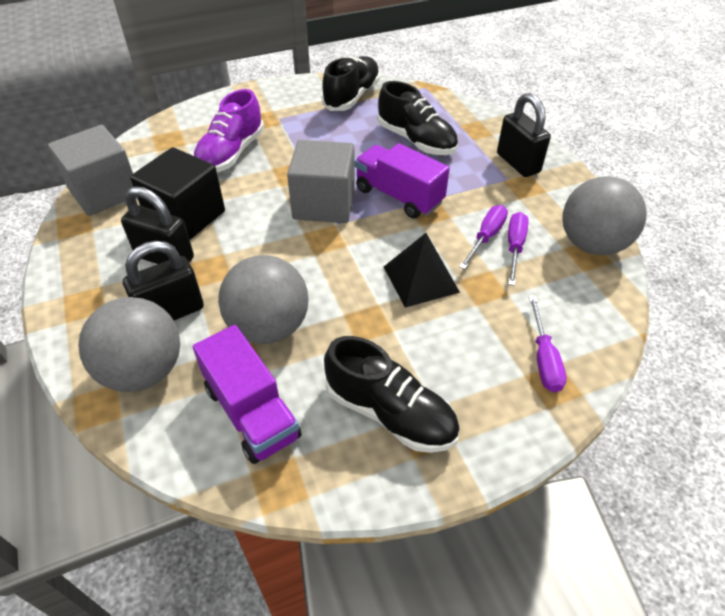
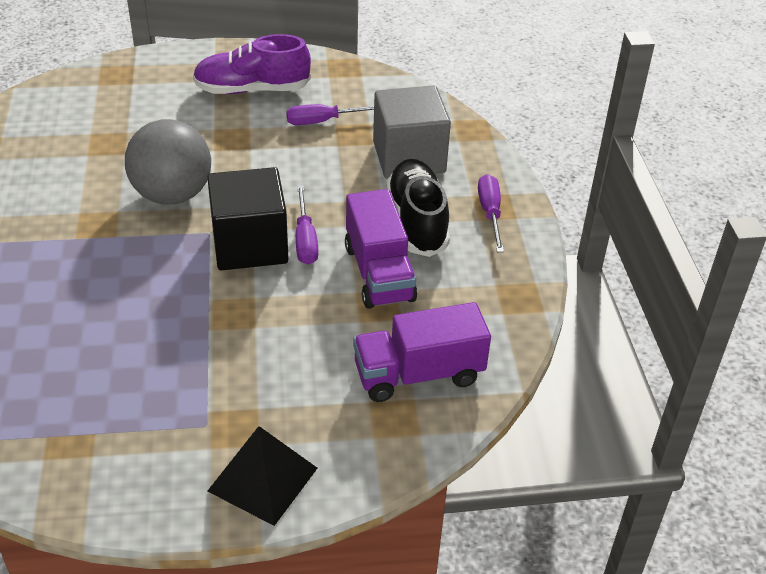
black padlock: [121,187,194,264] [123,241,204,320] [497,93,551,177] = 3 -> none = 0
black shoe: [322,56,380,111] [324,336,460,453] [377,81,458,155] = 3 -> [386,159,450,257] = 1
grey ball: [78,297,180,392] [218,255,308,344] [562,176,647,255] = 3 -> [125,119,211,205] = 1
grey cube: [48,125,133,216] [287,140,355,223] = 2 -> [373,86,451,178] = 1

